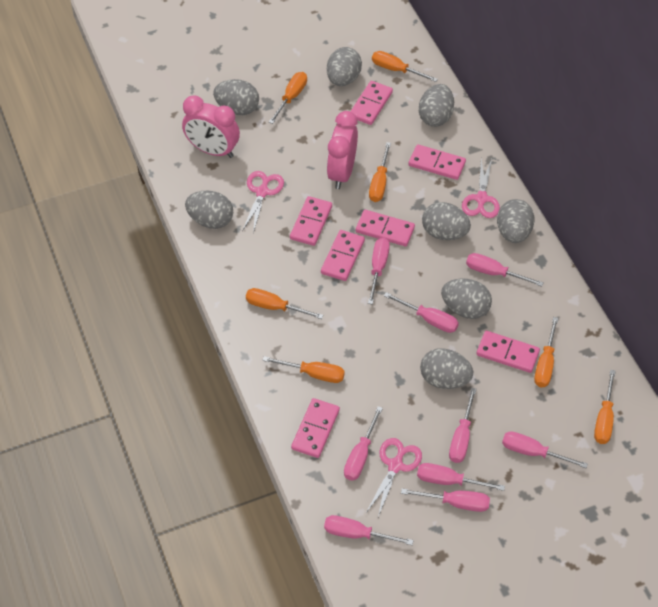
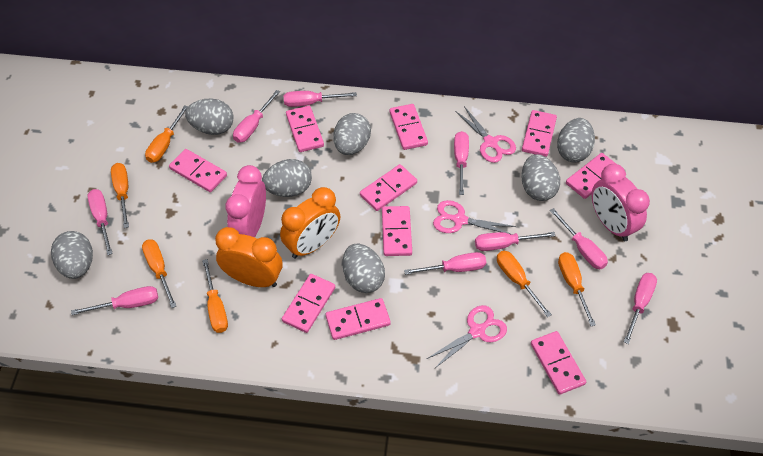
grey egg: [185,191,233,229] [213,79,259,115] [327,47,362,86] [419,84,454,127] [420,348,473,389] [422,202,471,240] [441,279,492,319] [497,199,534,243] = 8 -> [51,231,93,279] [185,99,234,135] [262,159,312,197] [333,113,371,155] [343,244,385,293] [521,154,560,201] [557,118,595,162] = 7
orange clock: none = 0 -> [215,227,282,287] [280,187,340,258] = 2
orange screwdriver: [246,288,323,319] [262,356,345,383] [269,72,307,124] [369,142,391,202] [372,51,438,82] [534,317,558,387] [594,370,616,444] = 7 -> [111,163,129,228] [142,239,176,308] [145,105,188,163] [202,259,228,333] [497,251,552,317] [558,252,596,326] = 6
pink domino: [290,196,332,246] [291,398,340,458] [321,230,365,281] [350,81,393,125] [356,210,415,246] [409,144,466,180] [476,331,540,373] = 7 -> [169,149,227,192] [282,274,335,333] [286,106,324,152] [326,298,391,340] [360,164,417,211] [382,206,412,256] [390,104,428,150] [522,110,557,157] [531,331,586,395] [566,153,616,199] = 10

